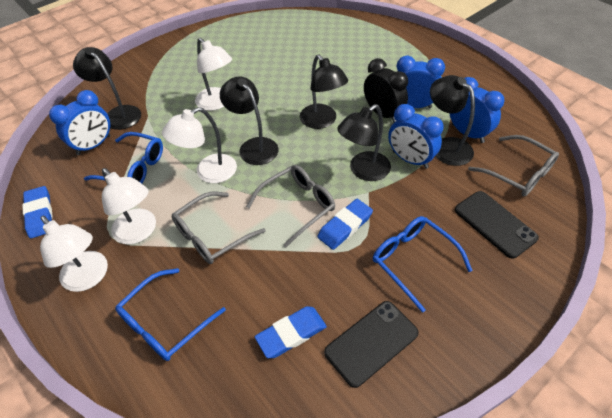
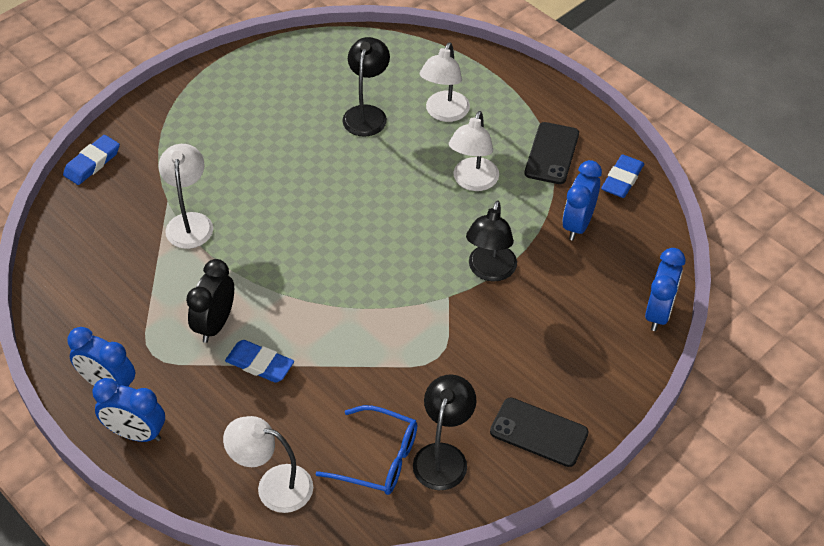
black lamp: [73,47,141,130] [220,76,278,165] [300,54,348,129] [337,104,391,181] [430,75,475,166] = 5 -> [342,37,390,137] [413,374,477,490] [466,200,517,282] = 3
blue glasses: [84,132,163,184] [115,268,226,361] [373,216,473,313] = 3 -> [316,405,418,495] = 1
grey glasses: [172,192,265,264] [246,165,335,247] [468,135,559,196] = 3 -> none = 0

